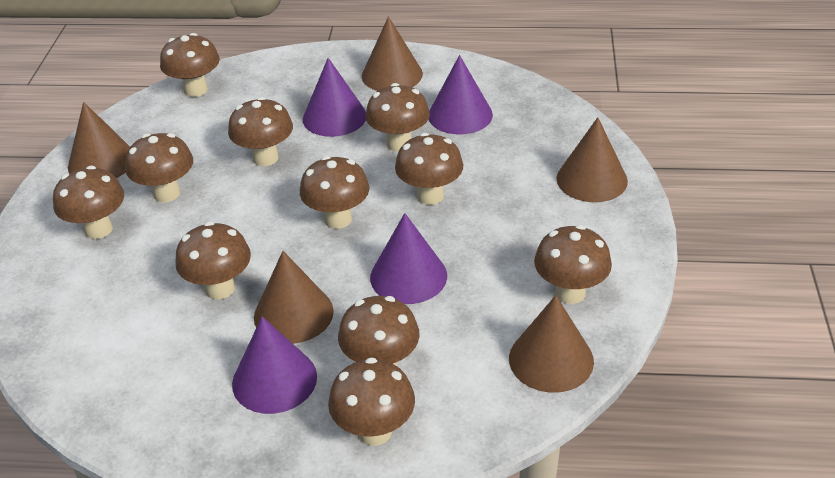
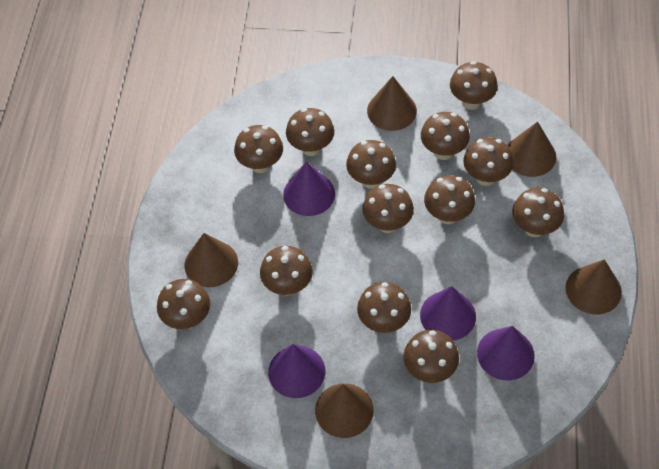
brown mushroom: [53,166,124,239] [125,133,193,202] [160,33,220,97] [175,222,251,300] [228,97,293,166] [300,156,370,229] [328,357,415,446] [338,296,420,367] [366,83,430,152] [395,133,463,205] [534,225,612,304] = 11 -> [157,279,210,329] [234,125,283,173] [260,246,313,296] [286,108,334,156] [346,140,396,189] [357,282,411,333] [362,184,414,233] [403,330,459,383] [421,112,470,160] [424,175,475,224] [450,61,498,110] [463,137,514,186] [512,188,564,237] = 13

